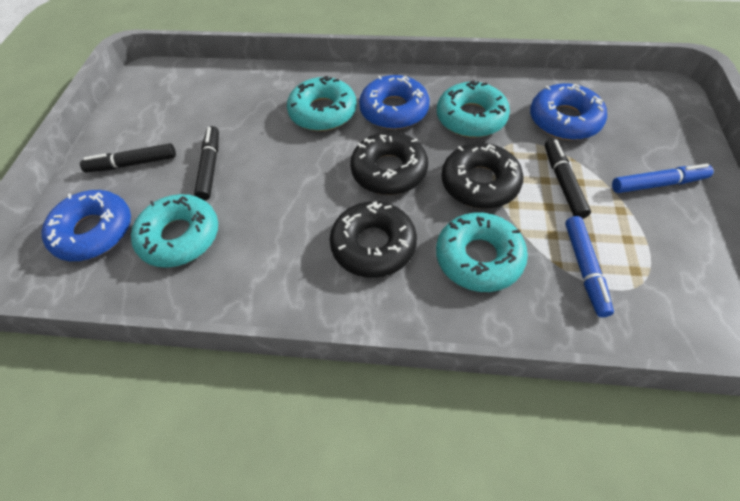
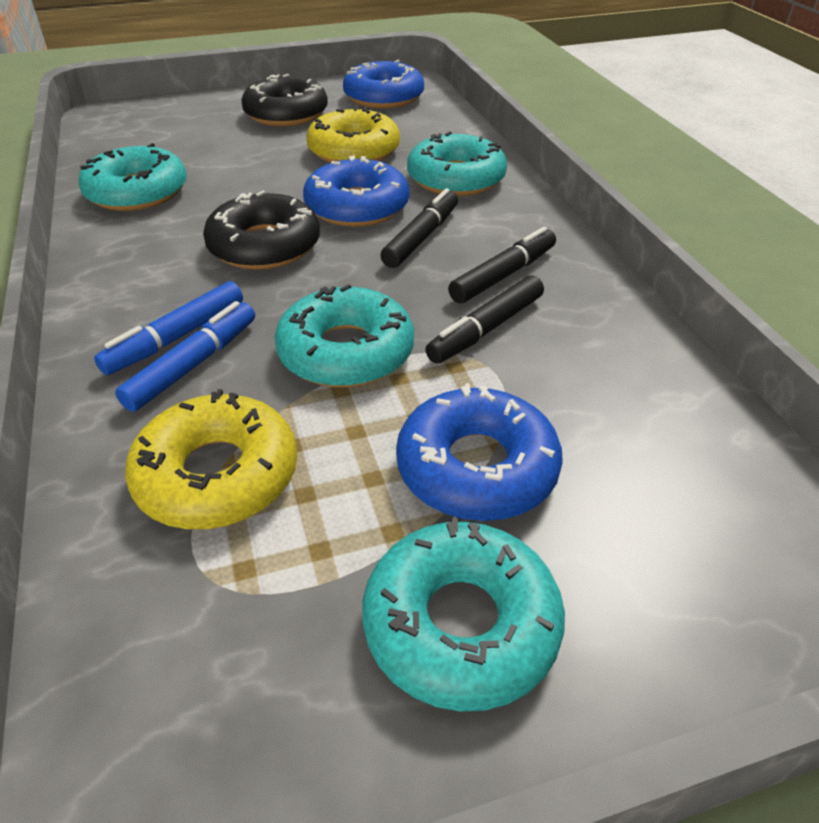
black donut: [330,201,417,278] [350,132,428,195] [441,143,523,209] = 3 -> [203,191,320,270] [241,74,328,126] = 2
yellow donut: none = 0 -> [125,389,297,529] [306,106,400,163] = 2

